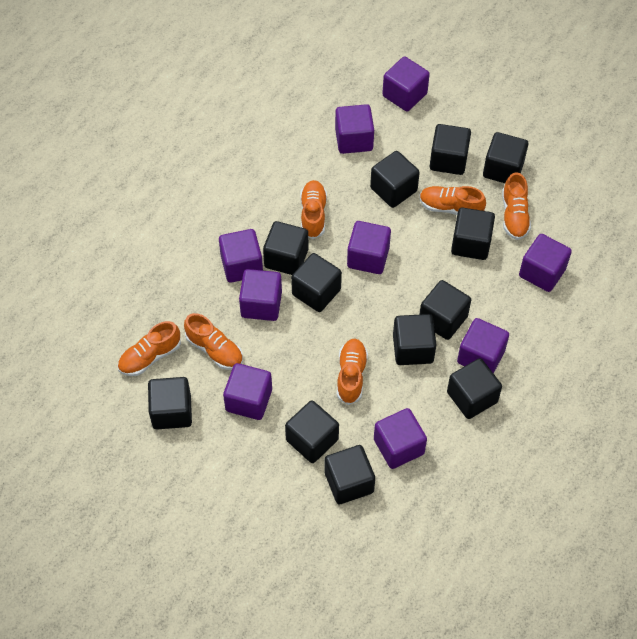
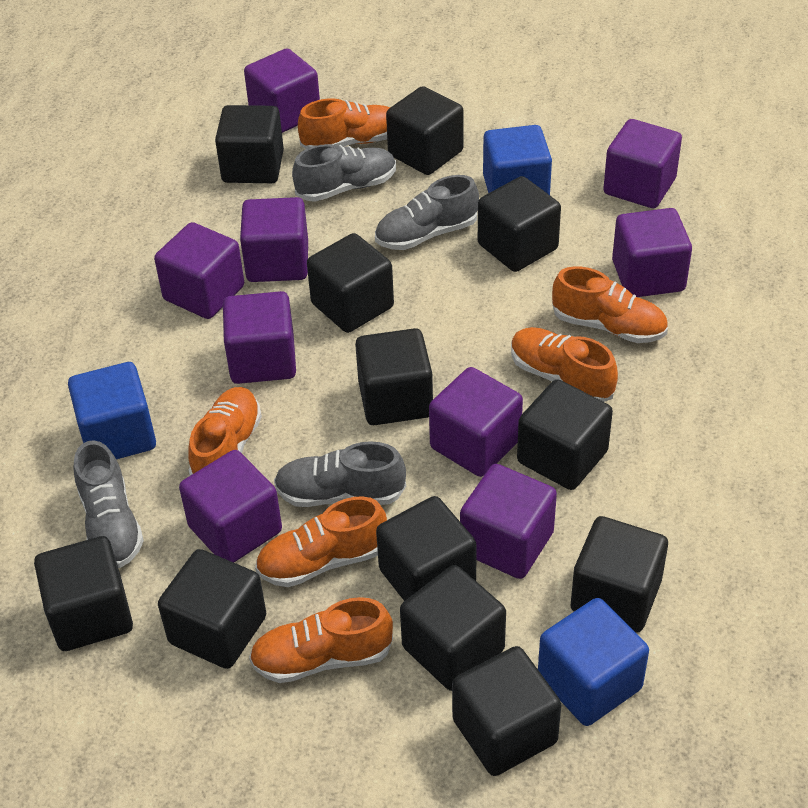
blue cube: none = 0 -> [68,362,156,459] [483,125,552,195] [538,598,649,726] = 3
grey shoe: none = 0 -> [73,440,144,568] [274,441,406,507] [292,144,396,202] [375,175,479,250] = 4

